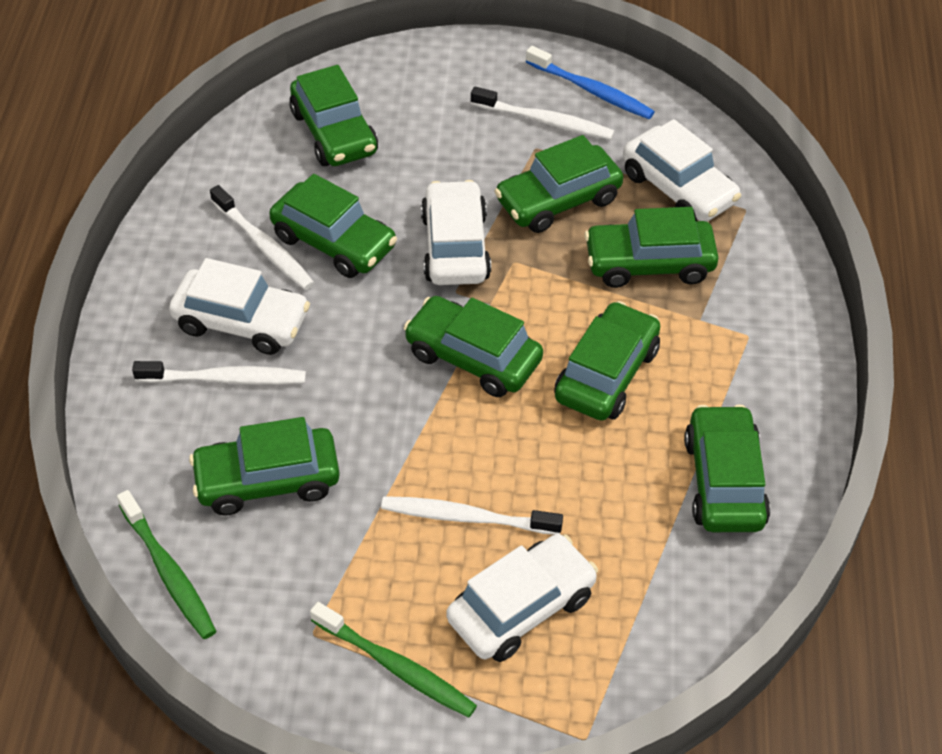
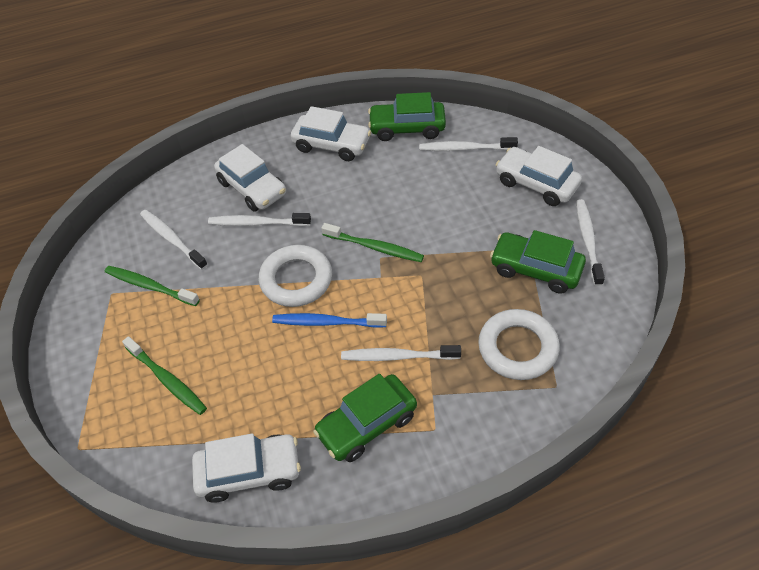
green car: [189,417,340,516] [269,174,397,278] [290,65,378,166] [404,296,543,397] [494,135,623,233] [554,301,660,421] [584,207,719,288] [684,404,770,532] = 8 -> [313,374,417,462] [368,92,446,141] [490,230,586,294] = 3
green toothbrush: [117,490,216,639] [310,602,477,718] = 2 -> [105,266,200,306] [122,336,207,415] [321,223,424,262] = 3
white ring: none = 0 -> [259,245,332,307] [478,309,560,380] = 2
white toothbrush: [132,361,306,385] [210,185,314,290] [381,496,563,535] [471,86,615,140] = 4 -> [140,210,208,270] [208,213,311,226] [341,345,461,361] [419,137,518,151] [576,199,605,286] = 5

